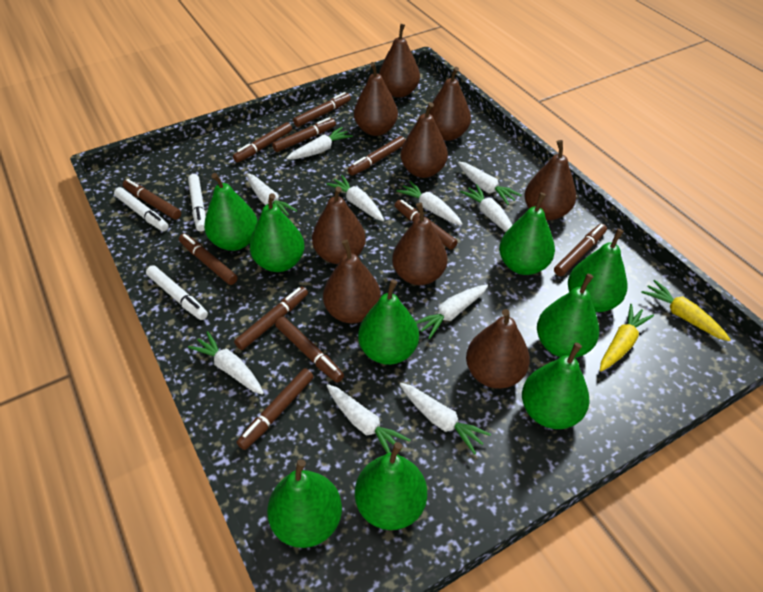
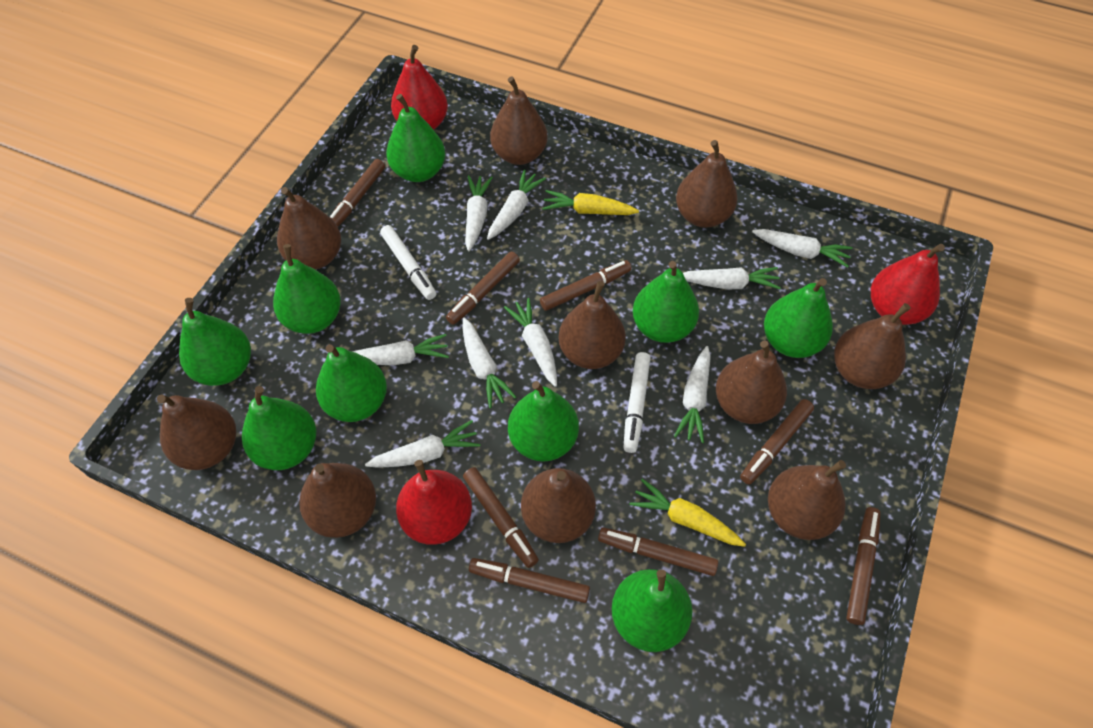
brown marker: [123,179,181,220] [179,234,238,285] [233,122,292,163] [234,286,308,350] [237,368,314,450] [272,117,336,152] [275,317,344,383] [293,92,351,127] [348,136,405,176] [394,200,458,250] [554,224,607,276] = 11 -> [330,159,385,227] [446,252,520,325] [463,467,539,568] [469,558,590,603] [540,260,632,311] [598,527,718,576] [740,399,814,485] [846,507,881,625] = 8
brown pear: [312,186,366,264] [323,239,381,323] [354,62,398,136] [379,24,420,98] [392,203,448,285] [401,102,448,178] [429,67,471,141] [466,309,530,389] [524,140,576,220] = 9 -> [157,394,236,470] [277,187,341,270] [299,463,376,538] [490,76,547,165] [521,468,596,543] [558,281,626,369] [676,140,737,228] [716,341,787,424] [768,460,846,540] [834,303,910,389] = 10
red pear: none = 0 -> [391,45,448,130] [396,460,472,545] [871,244,945,325] = 3
white carrot: [188,331,264,395] [247,173,297,216] [286,127,353,160] [326,175,384,221] [326,384,411,453] [396,181,463,225] [400,383,491,454] [416,285,488,339] [458,162,522,205] [460,184,512,232] = 10 -> [352,334,449,365] [365,420,480,468] [463,318,516,408] [465,175,493,251] [487,170,546,240] [504,298,557,387] [674,346,711,443] [683,267,781,289] [752,229,853,268] = 9
white marker: [114,187,169,231] [146,265,208,320] [188,174,206,231] = 3 -> [380,225,436,300] [623,352,651,453] = 2

